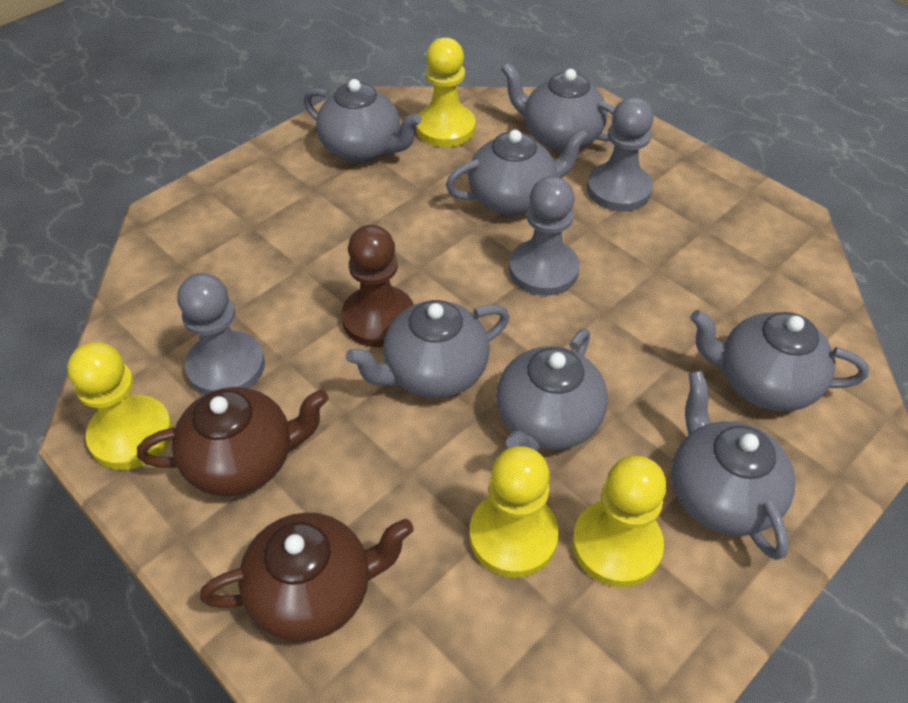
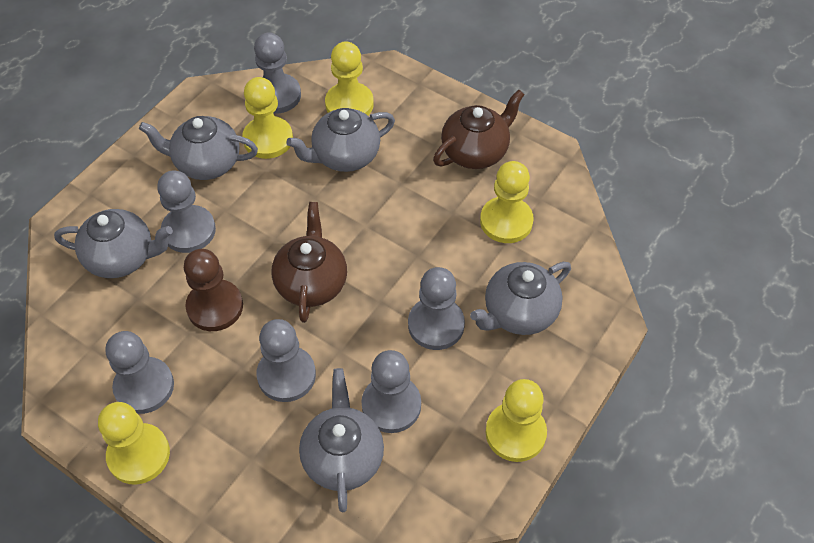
grey pawn: [177,273,265,395] [509,176,579,296] [587,97,654,211] = 3 -> [106,331,174,414] [157,170,216,253] [254,33,301,114] [257,319,316,402] [362,350,421,433] [408,267,465,350] = 6
grey teapot: [304,79,422,163] [346,300,510,398] [446,128,589,216] [496,329,608,451] [501,63,615,152] [671,371,795,560] [690,310,869,411] = 7 -> [54,209,173,278] [139,116,258,180] [286,108,395,172] [299,368,384,512] [470,262,571,335] = 5
yellow pawn: [67,342,173,470] [416,37,476,147] [470,446,559,577] [572,455,667,587] = 4 -> [98,402,170,485] [242,77,293,159] [325,41,374,115] [480,161,534,243] [486,379,547,462] = 5

